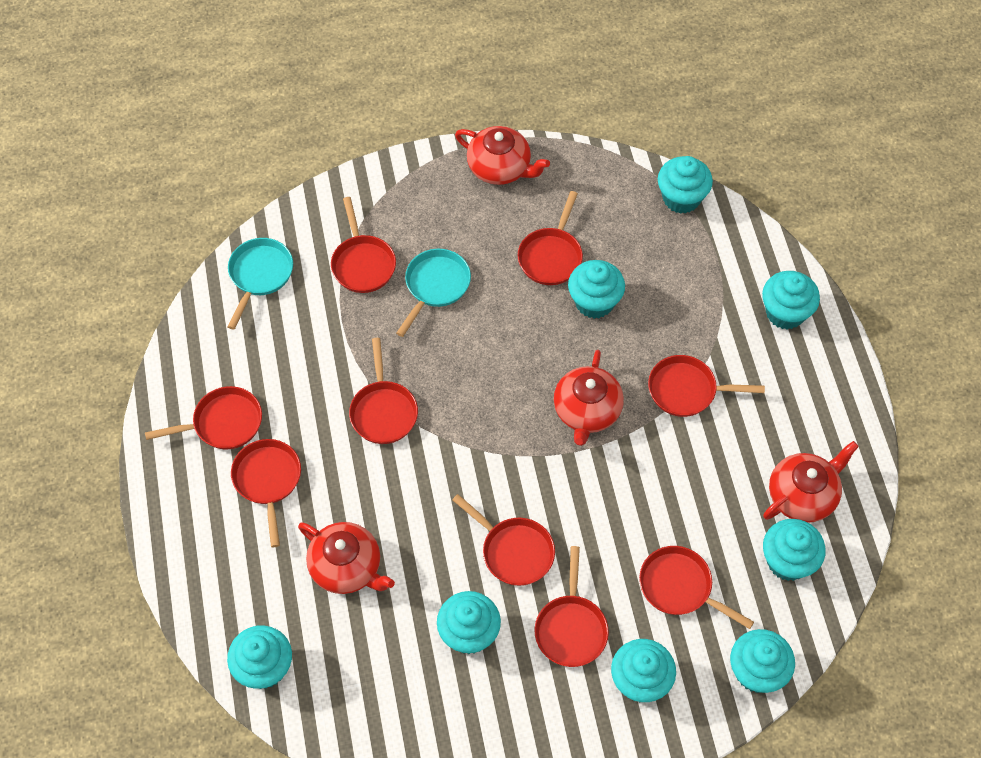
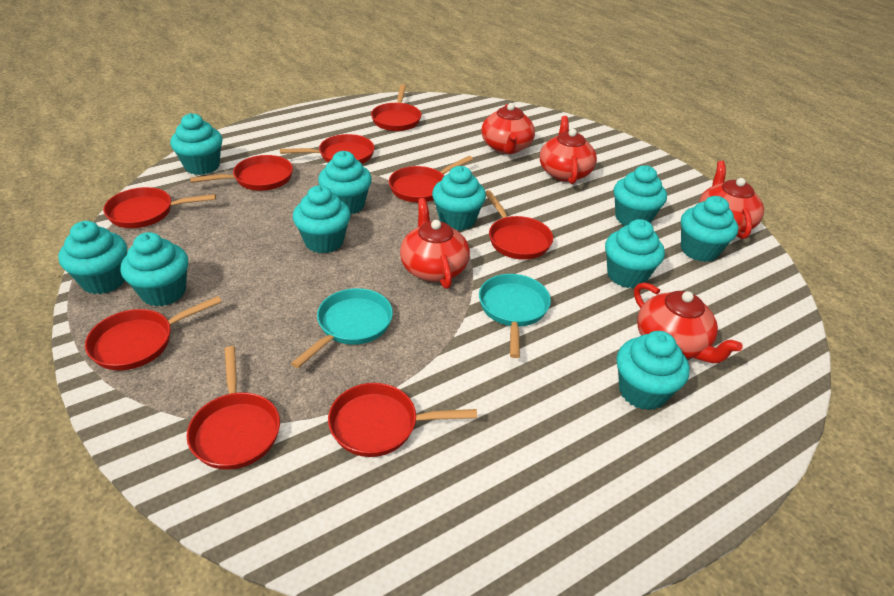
red teapot: [298,522,395,594] [455,126,550,185] [554,350,624,446] [763,441,859,522] = 4 -> [400,198,470,289] [481,103,535,154] [540,116,597,184] [634,283,743,363] [699,161,764,239] = 5
turquoise cupcake: [227,625,292,689] [437,591,501,654] [568,260,625,319] [611,639,676,702] [658,156,713,214] [730,629,795,693] [762,271,820,329] [763,519,826,581] = 8 -> [58,221,127,294] [121,232,188,306] [170,113,222,175] [293,185,351,253] [318,151,372,214] [432,166,486,231] [605,219,665,288] [614,165,667,226] [617,331,689,410] [681,196,738,262] = 10

